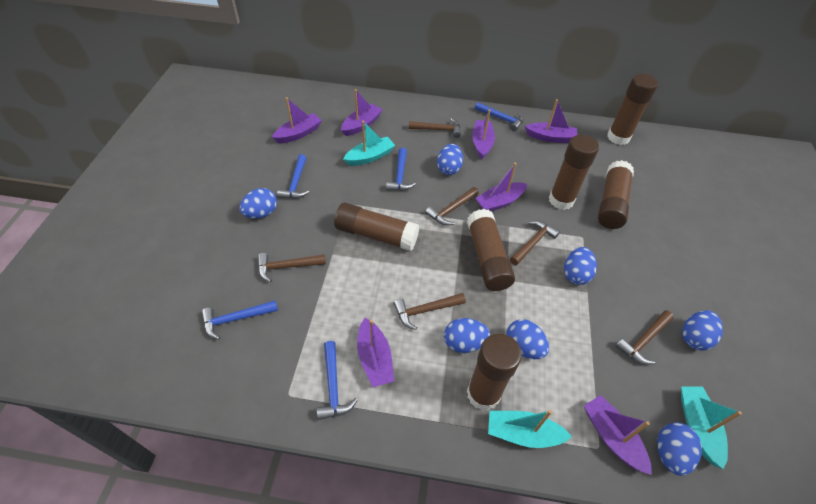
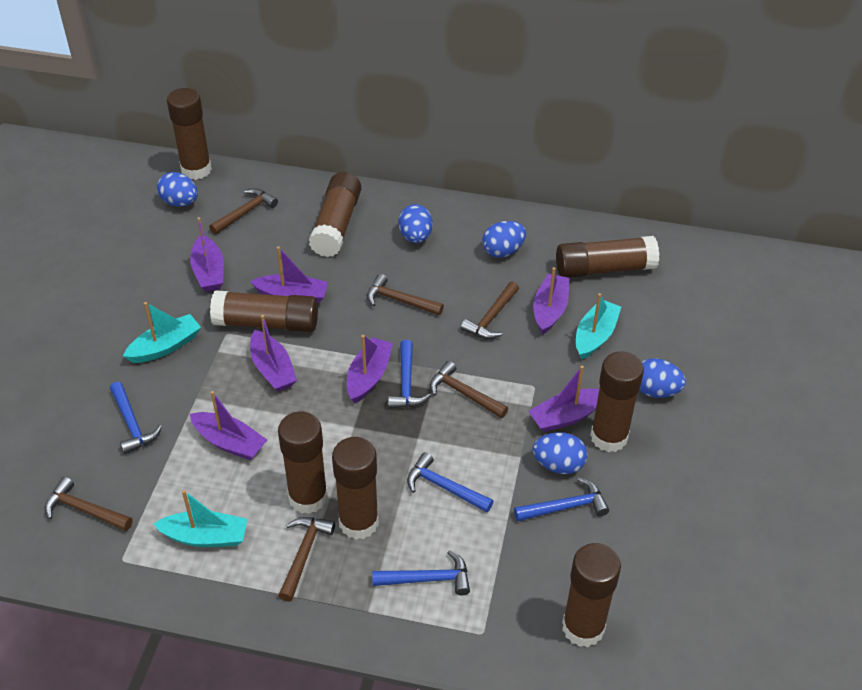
blue egg: [239,188,277,219] [437,144,463,175] [444,318,490,353] [506,319,549,359] [564,247,597,285] [657,422,702,476] [682,310,723,350] = 7 -> [157,172,198,207] [398,204,433,243] [482,221,526,258] [533,432,587,474] [639,358,686,398] = 5
brown glue stick: [334,203,419,251] [467,209,515,291] [467,334,522,411] [549,135,599,210] [598,160,634,229] [607,74,658,145] = 6 -> [167,88,212,180] [210,290,318,332] [278,411,328,514] [309,172,361,257] [332,437,379,540] [556,236,659,278] [562,543,621,647] [590,351,644,452] = 8

